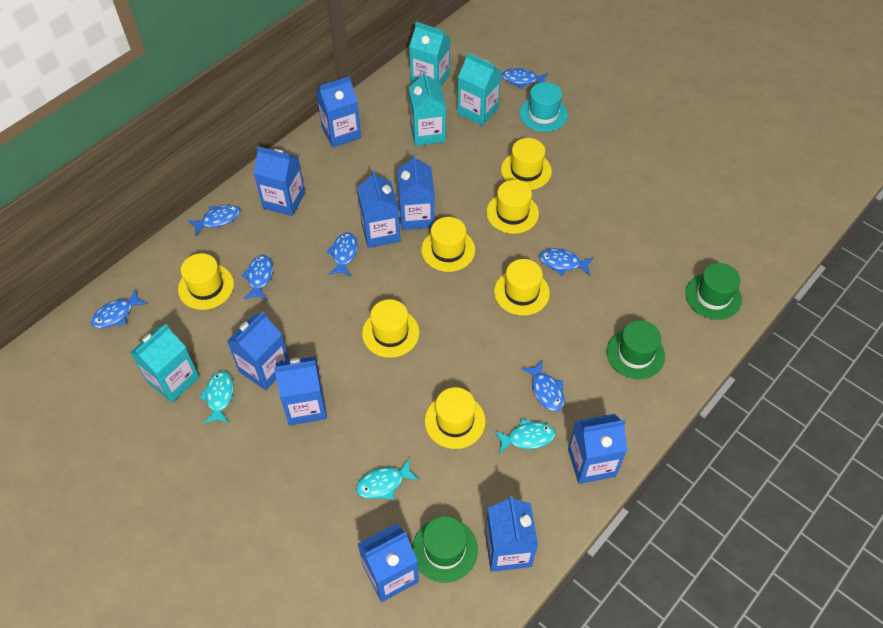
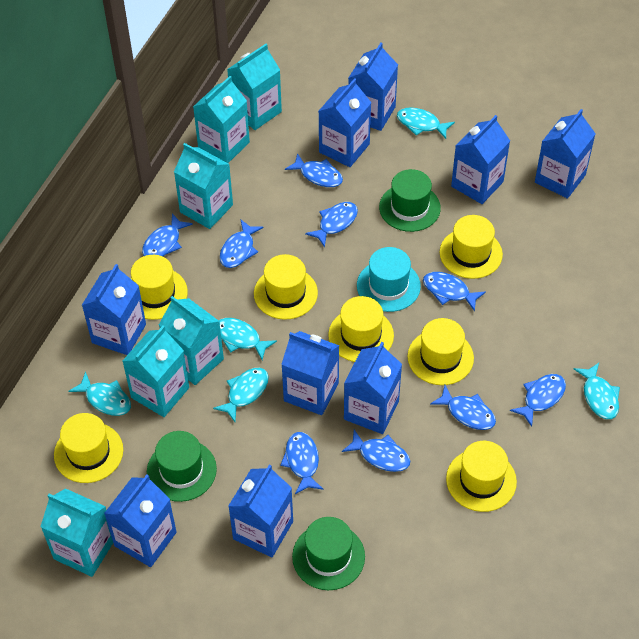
blue fish: [91,289,147,328] [188,204,240,236] [241,255,273,300] [326,232,358,276] [502,68,548,89] [522,360,564,412] [539,248,594,275] = 7 -> [142,213,193,256] [220,219,264,268] [280,432,324,494] [285,153,343,187] [305,202,358,247] [342,430,410,472] [423,272,486,312] [430,385,496,430] [510,374,566,427] = 9
turquoise carton: [130,324,199,403] [409,22,450,87] [409,70,446,146] [457,52,501,126] = 4 -> [40,488,113,577] [123,326,189,417] [159,296,224,385] [174,143,233,229] [193,76,250,163] [227,44,282,130] = 6
turquoise fish: [199,371,234,424] [356,459,419,499] [494,418,555,453] = 3 -> [68,371,131,416] [213,368,269,422] [219,318,277,360] [397,107,455,139] [574,363,620,419] = 5

